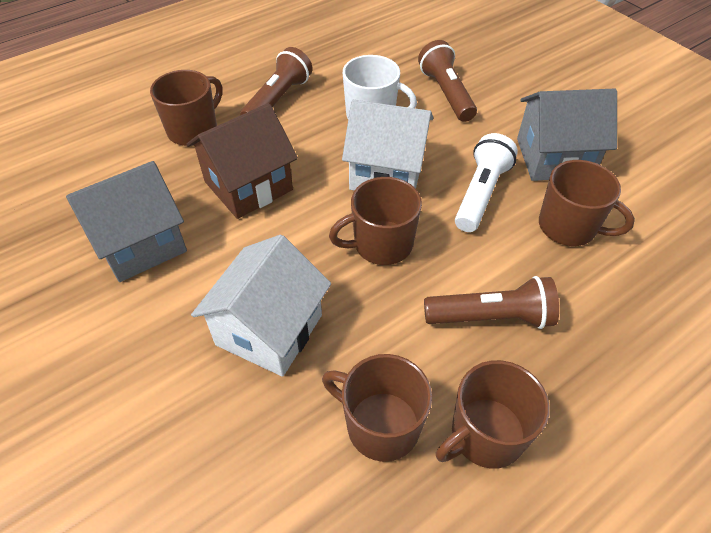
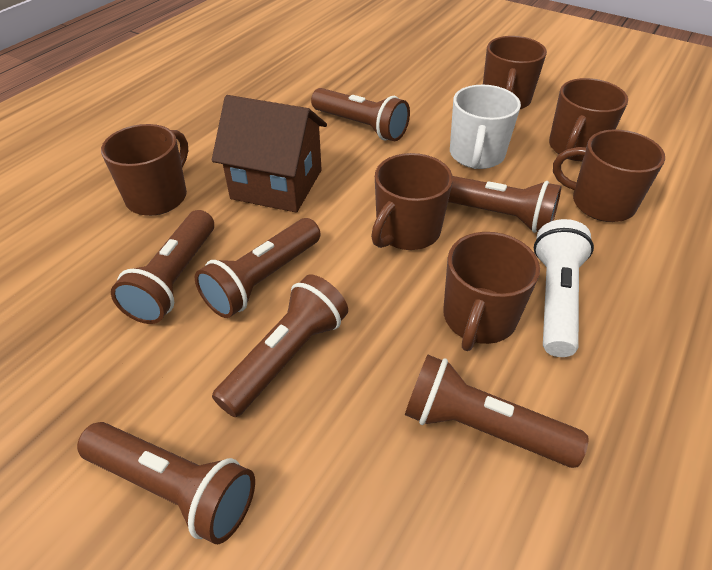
brown flashlight: [240,47,312,115] [418,40,477,122] [424,276,559,329] = 3 -> [77,422,255,544] [111,210,214,324] [195,218,321,318] [212,274,348,417] [311,88,410,141] [405,355,588,468] [448,176,561,233] = 7
brown mug: [150,70,223,146] [322,354,432,462] [329,177,422,265] [436,360,550,469] [539,160,635,246] = 5 -> [101,124,188,216] [371,153,453,250] [443,232,540,351] [483,36,547,109] [549,78,628,161] [553,129,665,222] = 6
grey house: [66,161,187,282] [517,89,617,181] = 2 -> none = 0
white house: [191,235,331,377] [342,100,433,191] = 2 -> none = 0

